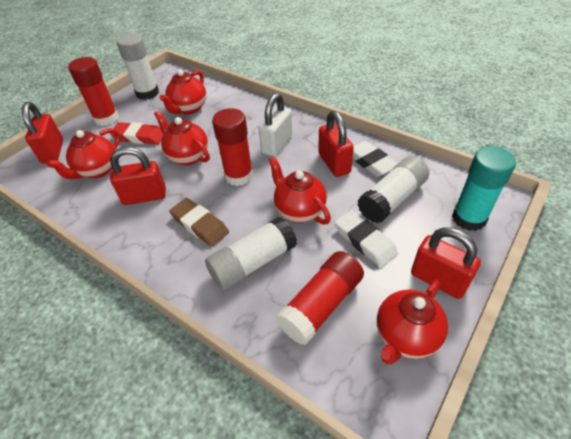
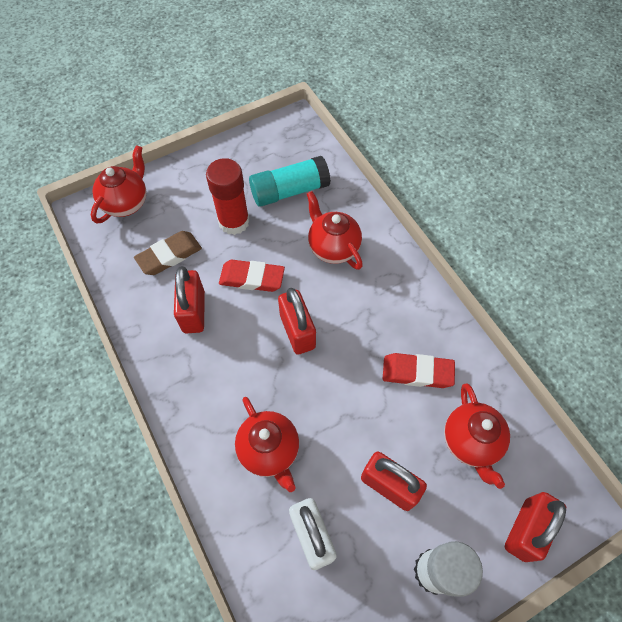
red eraser: [110,122,163,145] = 1 -> [219,260,285,292] [383,353,455,388] = 2
red glue stick: [68,57,119,126] [212,108,253,186] [276,251,364,345] = 3 -> [206,158,250,235] = 1
red teapot: [47,128,120,179] [154,111,210,165] [159,69,206,114] [269,157,331,225] [377,280,448,365] = 5 -> [91,145,146,224] [235,397,299,492] [307,191,363,270] [444,383,510,489] = 4
white eraser: [335,210,398,267] [353,141,398,177] = 2 -> none = 0
white glue stick: [117,33,159,100] [205,217,297,290] [358,156,429,223] = 3 -> [414,541,483,597] = 1

